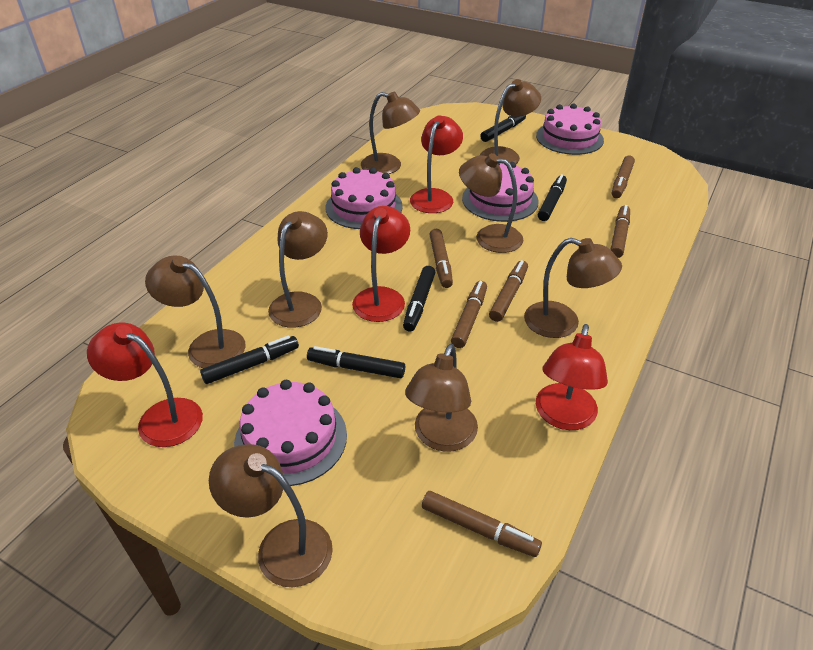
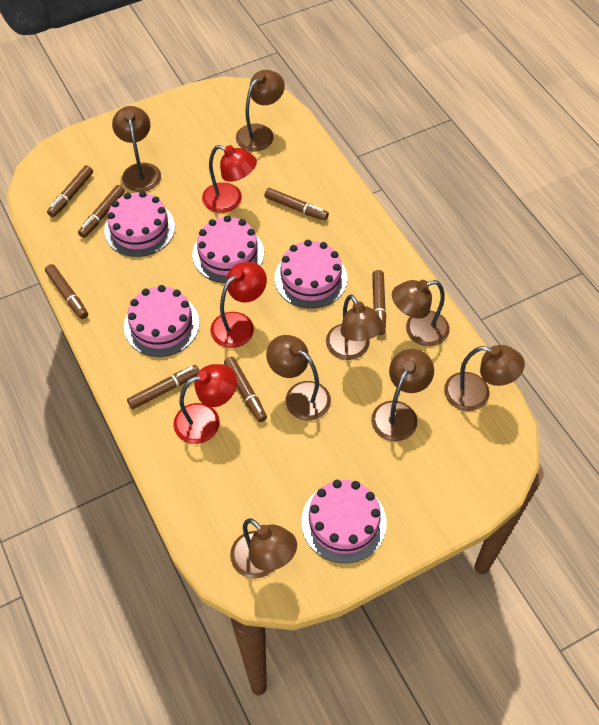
black marker: [200,335,299,384] [307,346,405,378] [403,266,436,331] [480,115,526,142] [538,174,567,221] = 5 -> none = 0
brown marker: [422,491,542,557] [429,229,453,288] [451,281,487,348] [489,260,528,322] [610,205,630,258] [612,155,635,198] = 6 -> [45,264,88,319] [47,165,93,217] [78,185,125,238] [127,365,200,409] [224,357,267,422] [264,188,329,221] [372,270,386,335] = 7
pink cake: [234,380,347,486] [326,167,403,229] [462,162,539,222] [536,103,604,155] = 4 -> [104,191,175,257] [124,285,200,357] [192,215,264,283] [274,240,348,309] [301,480,387,563] = 5
red lamp: [87,323,203,447] [352,206,410,322] [410,115,463,213] [536,324,608,430] = 4 -> [173,364,237,444] [202,145,257,213] [210,262,267,348] = 3

